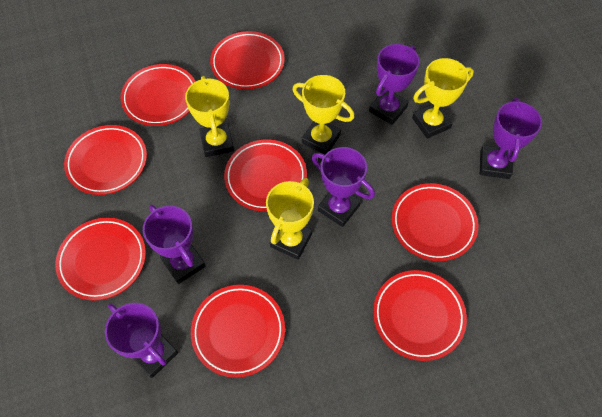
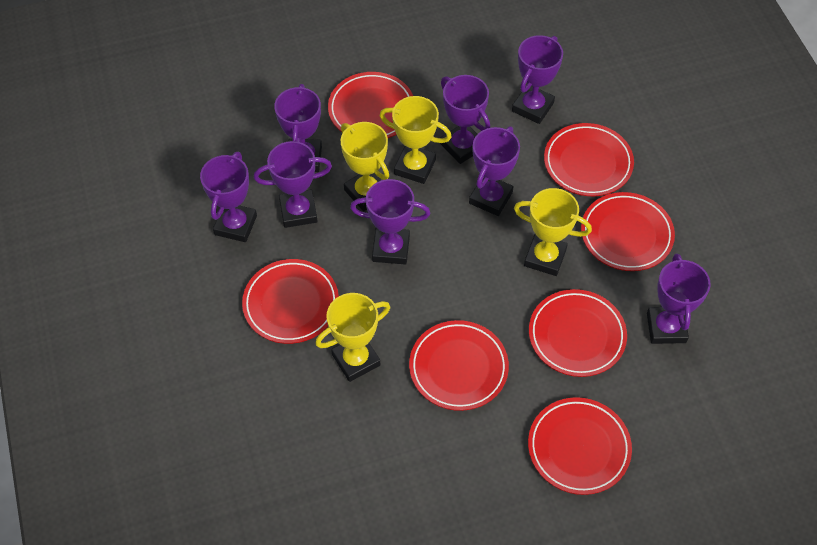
purple trophy: [105,303,178,378] [143,205,206,284] [312,147,375,227] [369,44,420,125] [480,98,542,179] = 5 -> [200,152,257,242] [254,141,332,228] [274,84,322,172] [350,179,430,265] [440,75,490,164] [469,126,520,216] [512,35,563,124] [647,254,710,344] = 8
red plate: [55,218,146,300] [64,125,147,195] [121,64,196,126] [191,285,285,378] [210,31,285,89] [224,139,307,211] [373,270,467,361] [392,183,478,261] = 8 -> [242,259,339,344] [328,72,413,138] [409,320,509,411] [528,397,632,495] [529,289,627,377] [544,123,634,196] [581,192,675,271] = 7

